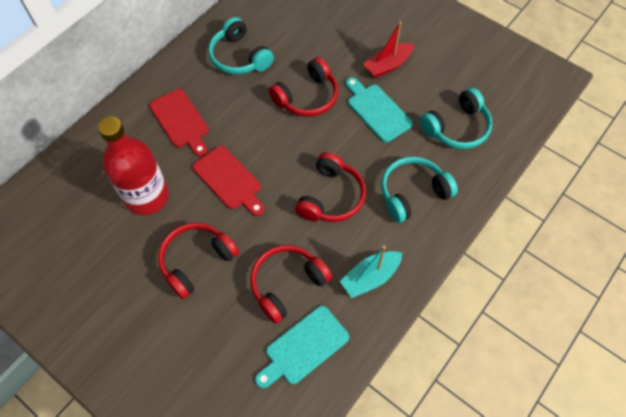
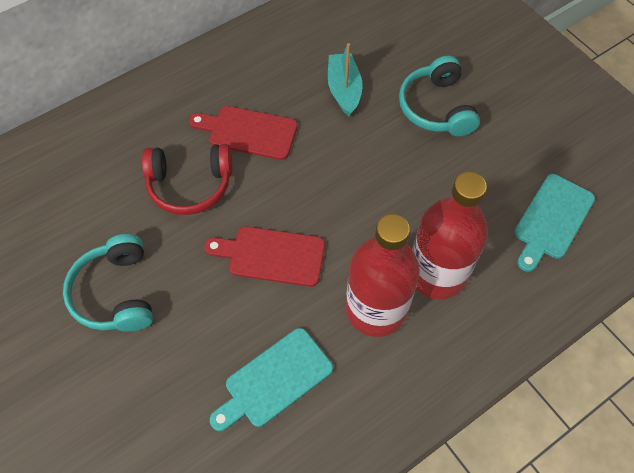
red boat: [363,21,414,78] = 1 -> none = 0
red bottle: [98,117,169,215] = 1 -> [346,214,420,337] [412,172,488,299] = 2
red headphones: [158,222,239,299] [251,245,332,324] [269,57,338,117] [295,152,366,222] = 4 -> [142,144,232,215] = 1
turquoise headphones: [208,17,274,74] [381,157,458,223] [420,88,492,149] = 3 -> [63,234,153,332] [399,56,480,136] = 2

